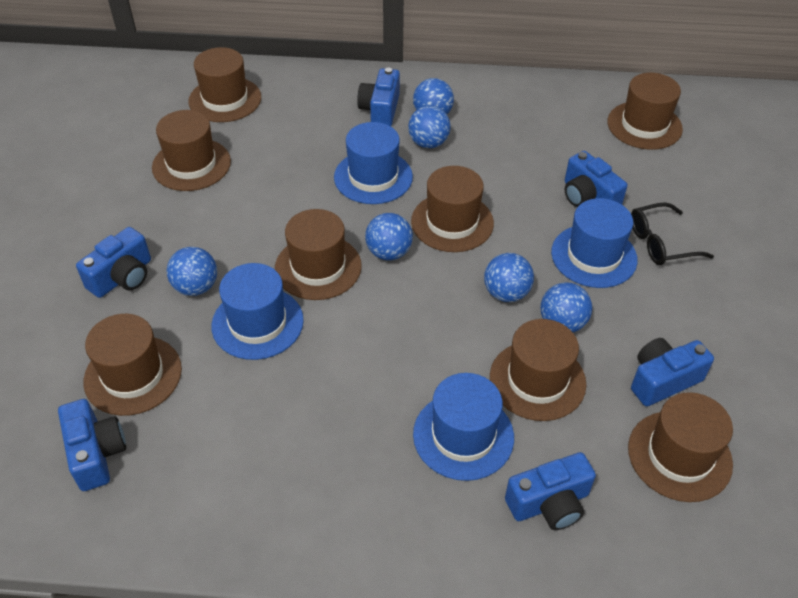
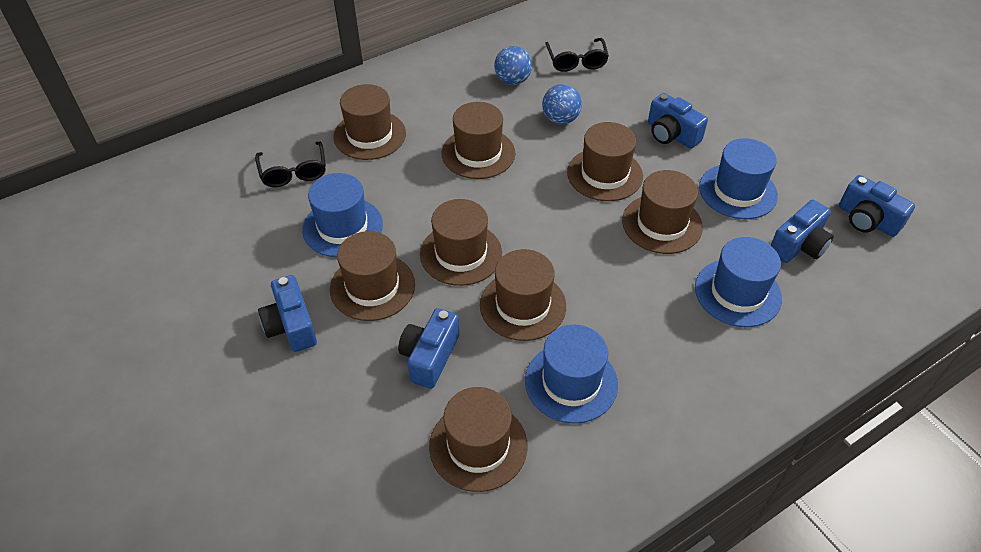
black glasses: [631,202,714,265] = 1 -> [255,141,326,187] [545,38,609,72] = 2
blue ball: [167,247,217,296] [365,213,413,260] [408,105,451,148] [413,78,454,114] [484,253,534,302] [540,282,592,332] = 6 -> [494,46,532,85] [542,84,582,125] = 2
blue camera: [58,399,126,491] [76,227,151,298] [357,67,400,126] [505,452,596,530] [565,151,627,207] [631,338,714,406] = 6 -> [258,275,317,352] [398,308,459,389] [648,93,708,149] [771,200,834,263] [839,175,915,237] = 5

